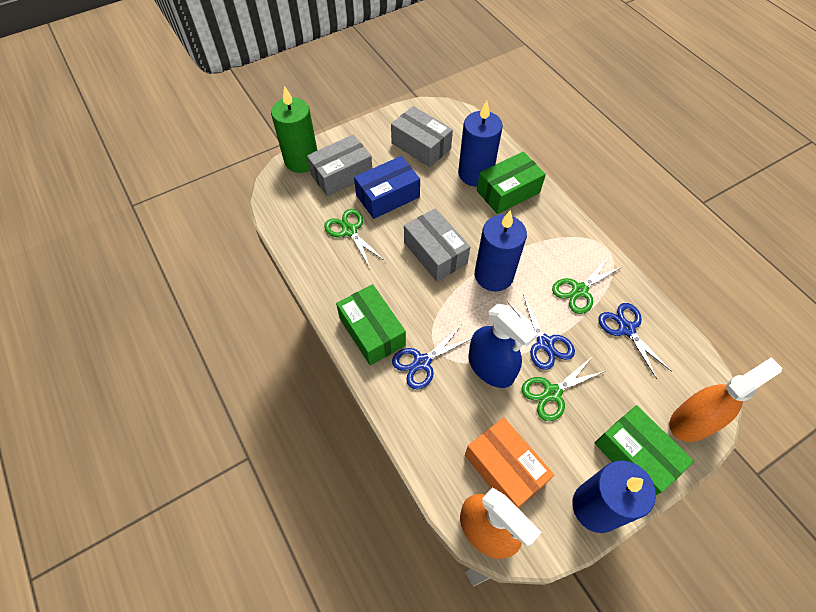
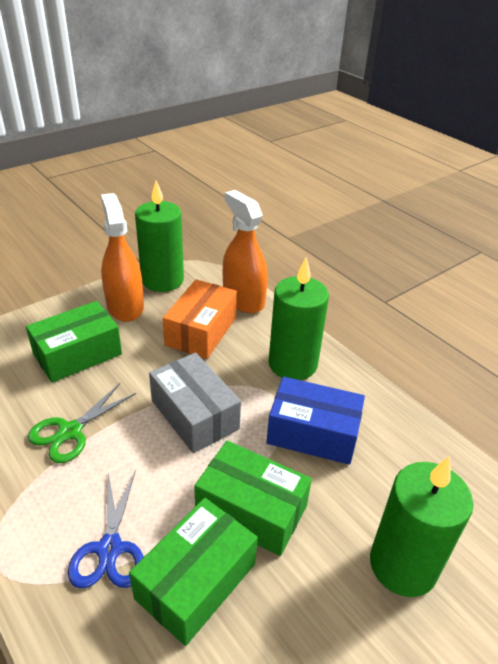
blue candle: [458,101,503,187] [475,210,527,292] [572,460,656,533] = 3 -> none = 0
blue scissors: [392,326,471,389] [508,295,575,370] [598,303,672,379] = 3 -> [68,470,144,588] = 1
blue spray bottle: [469,304,538,388] = 1 -> none = 0
green candle: [271,86,318,173] = 1 -> [135,180,184,292] [269,258,329,380] [370,457,473,597] = 3
green scissors: [324,209,385,267] [521,357,605,421] [552,256,623,314] = 3 -> [28,383,136,463] = 1
grey box: [307,135,372,196] [391,106,453,167] [404,208,470,282] = 3 -> [149,353,241,453] = 1

